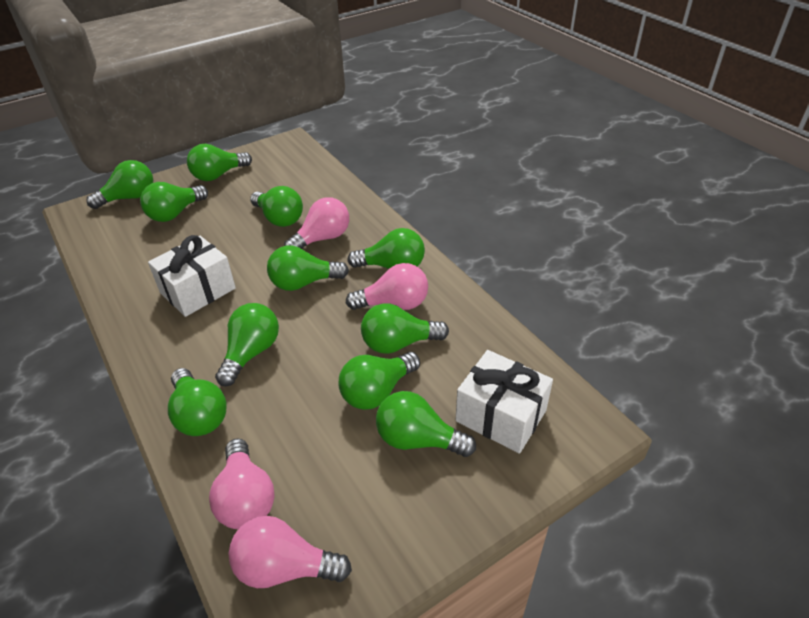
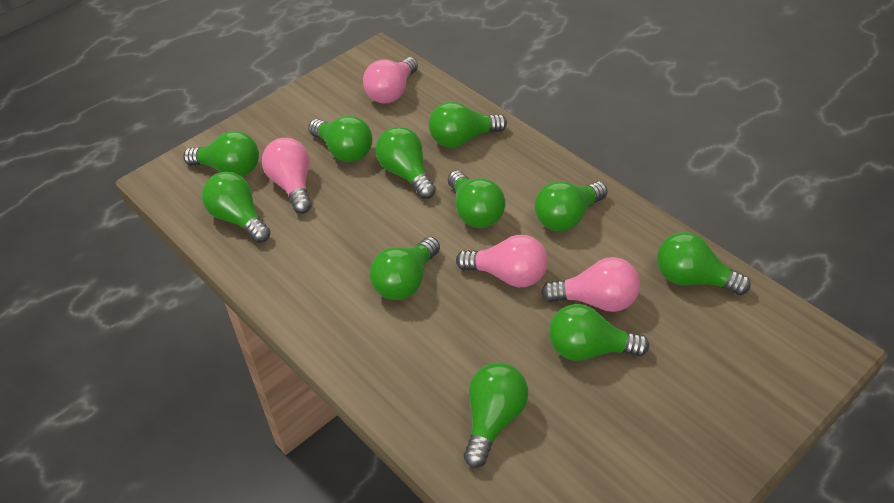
white gift: [148,235,236,317] [456,350,553,454] = 2 -> none = 0

